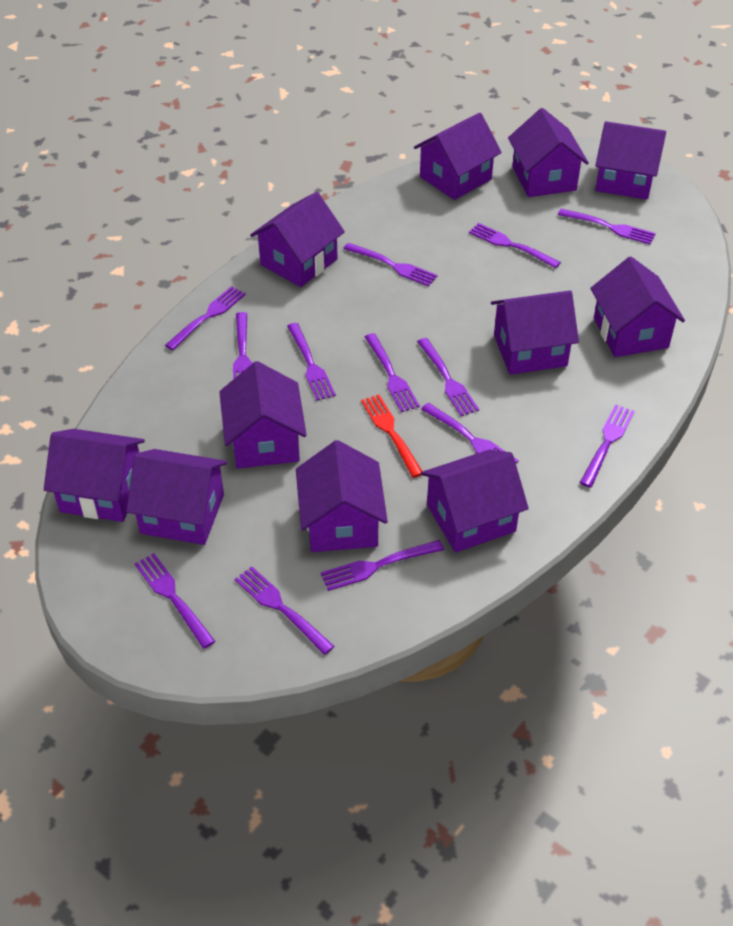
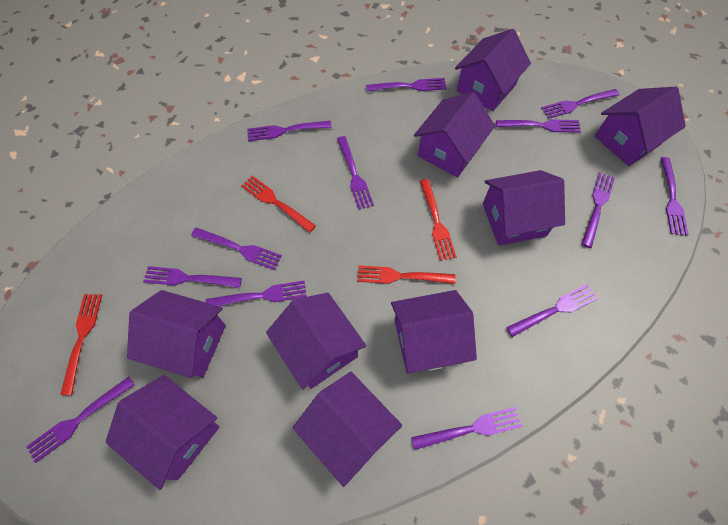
purple house: [44,429,145,522] [126,449,227,545] [219,361,307,469] [250,192,345,287] [296,440,388,552] [414,113,502,200] [421,450,529,553] [491,290,579,375] [508,108,589,197] [590,257,685,357] [595,121,666,200] = 11 -> [105,375,219,490] [127,290,226,378] [266,293,366,390] [292,372,402,487] [391,290,477,374] [414,92,495,178] [455,29,531,111] [483,170,565,246] [595,87,686,166] = 9
red fork: [361,394,422,478] = 1 -> [60,294,102,395] [241,176,316,233] [357,265,455,284] [420,179,457,261] = 4

